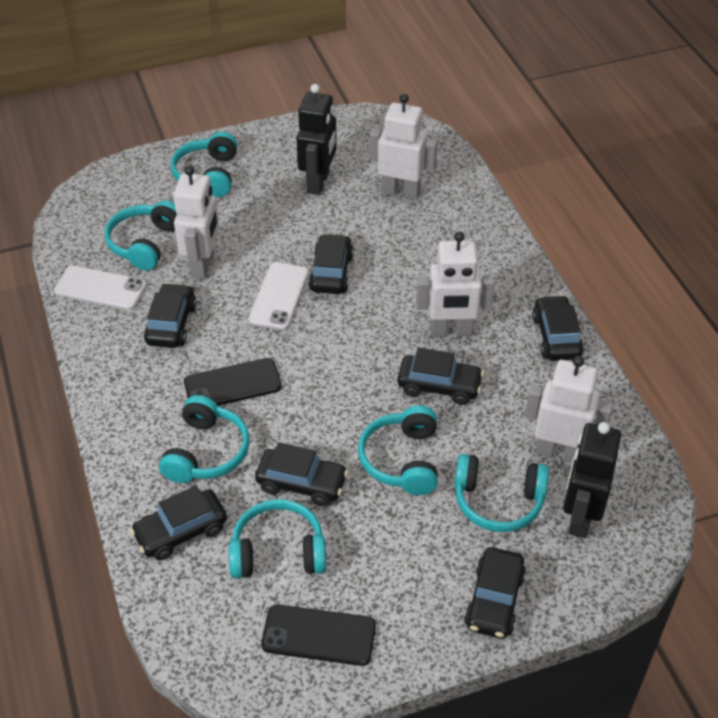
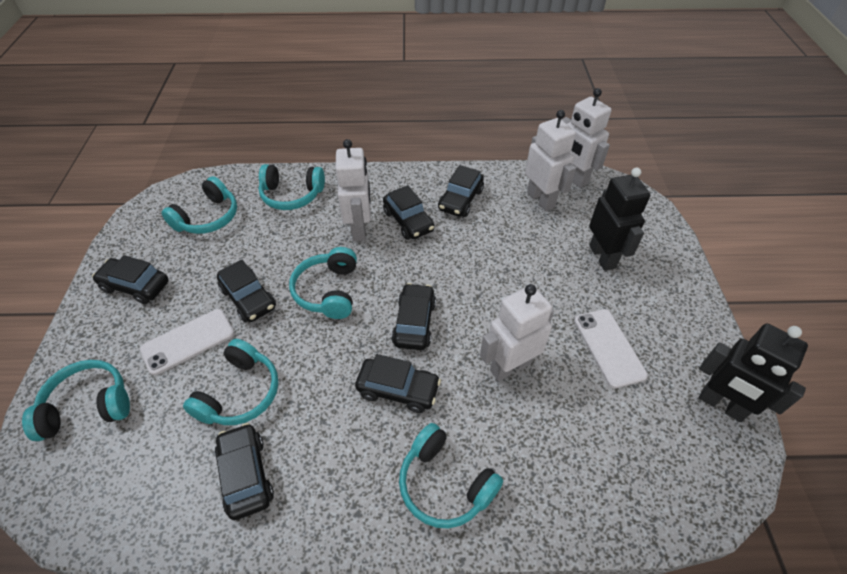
black phone: [184,358,282,406] [261,604,376,666] = 2 -> none = 0

